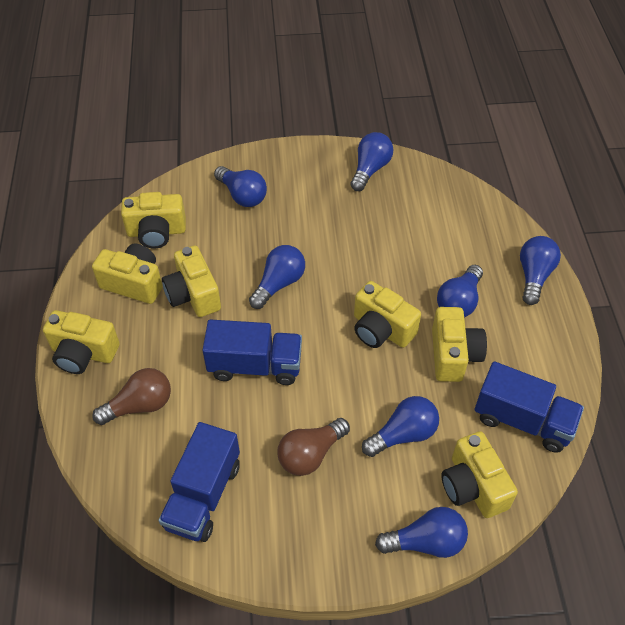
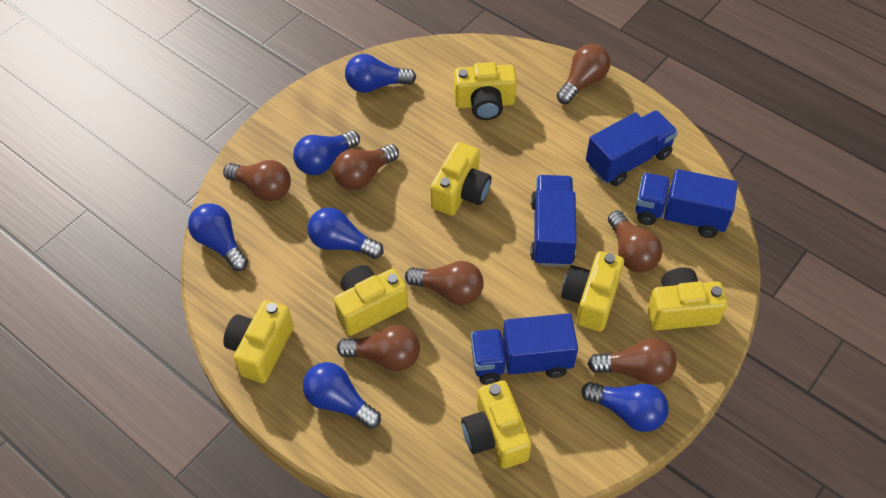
blue light bulb: [214,166,267,207] [249,245,305,309] [350,132,393,191] [362,396,439,457] [375,507,468,558] [437,265,483,317] [520,236,561,305] = 7 -> [188,203,248,271] [293,130,360,175] [303,362,381,429] [308,207,384,259] [345,54,416,93] [582,382,669,432] = 6
blue truck: [158,422,240,542] [202,319,302,385] [475,361,584,453] = 3 -> [471,313,578,385] [530,175,577,267] [586,110,678,186] [636,169,738,238] = 4
brown light bulb: [92,368,171,425] [278,418,350,476] = 2 -> [223,160,291,201] [333,144,399,190] [337,325,420,371] [405,261,484,305] [557,44,610,104] [588,338,677,385] [608,210,662,272] = 7

